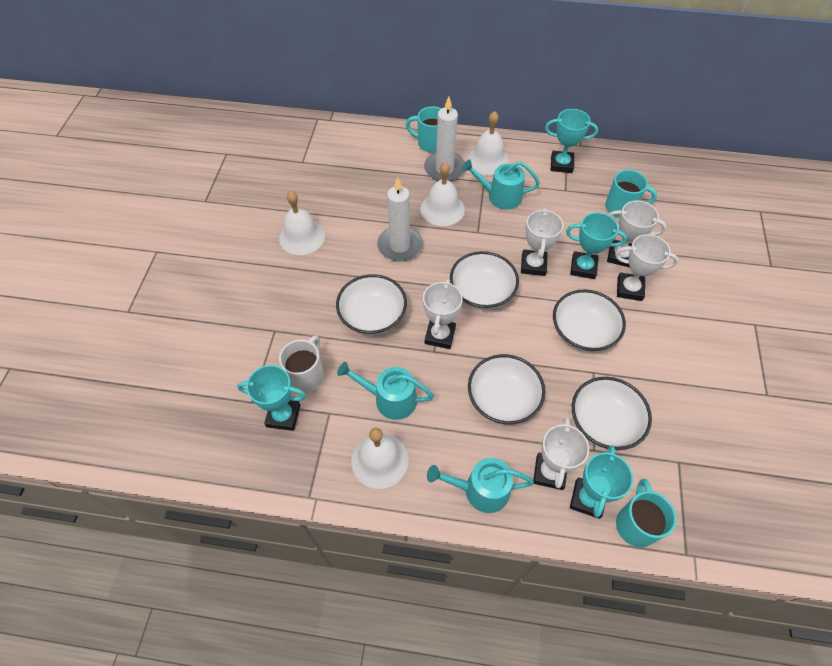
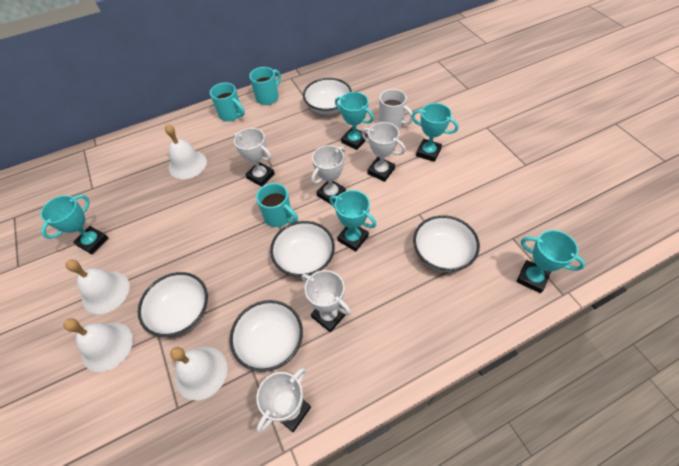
turquoise trophy: [237,365,306,431] [545,109,598,173] [566,212,627,279] [570,445,633,519] = 4 -> [40,195,109,255] [330,190,377,252] [335,92,374,150] [411,103,459,162] [516,230,585,293] = 5
turquoise watering can: [337,362,434,420] [427,458,534,513] [462,159,540,210] = 3 -> none = 0
white candle: [377,177,423,262] [424,96,465,182] = 2 -> none = 0

